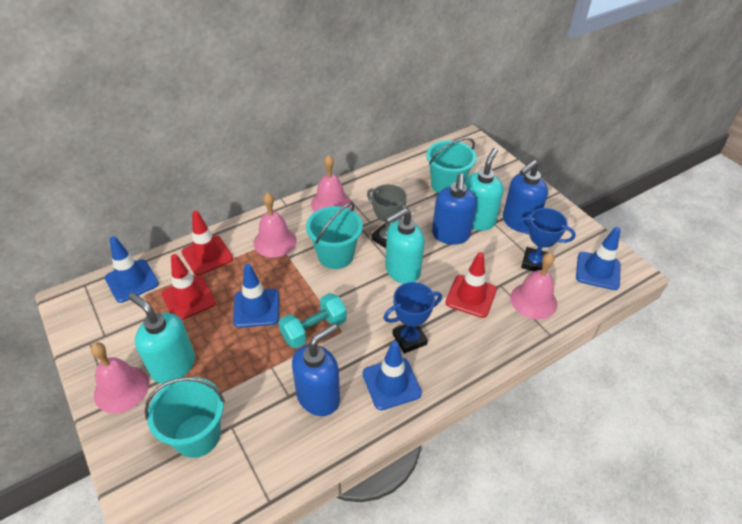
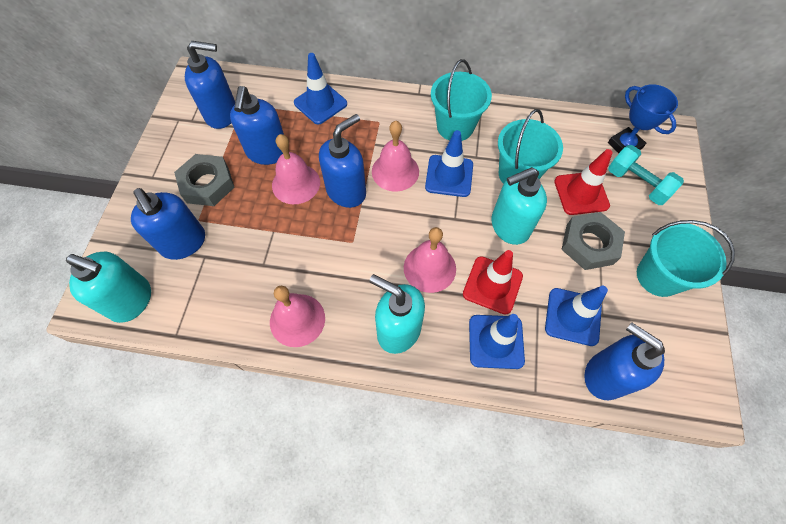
blue soap dispenser: [292,324,340,416] [432,174,477,245] [503,160,548,233] = 3 -> [131,188,205,260] [185,41,235,129] [230,86,284,165] [319,114,366,208] [584,322,665,400] = 5
blue trophy: [383,282,442,354] [517,208,576,271] = 2 -> [608,84,678,153] = 1
grey nut: none = 0 -> [174,154,235,206] [561,212,625,270] = 2
grey trophy: [367,184,409,248] = 1 -> none = 0
red traffic cone: [162,254,216,320] [182,211,233,275] [445,252,497,318] = 3 -> [463,250,523,315] [554,149,612,215] = 2

